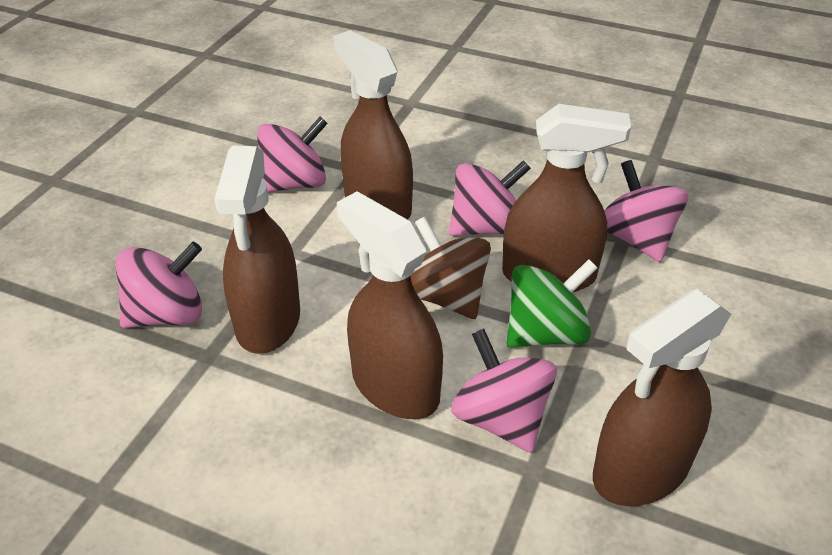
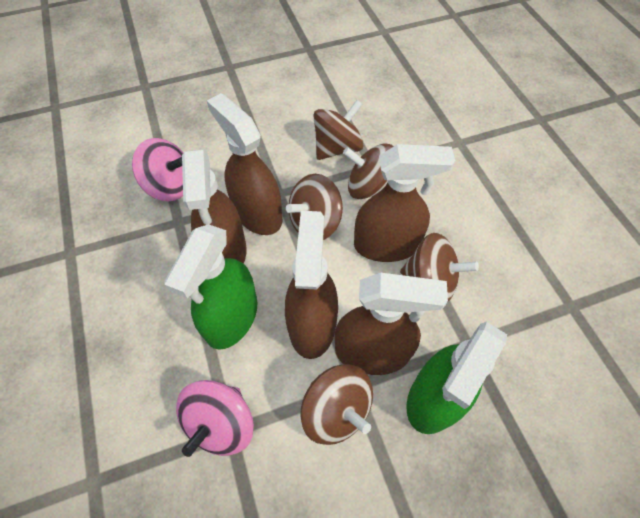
brown spinning top: [410,217,491,319] = 1 -> [286,174,343,240] [300,364,373,445] [313,100,363,160] [343,144,393,199] [400,233,479,301] = 5
green spinning top: [506,259,597,348] = 1 -> none = 0
green spray bottle: none = 0 -> [164,224,257,350] [406,322,507,434] = 2
pink spinning top: [116,242,202,328] [257,117,328,192] [449,160,531,236] [451,329,557,453] [604,160,688,262] = 5 -> [132,138,183,202] [176,380,254,457] = 2

